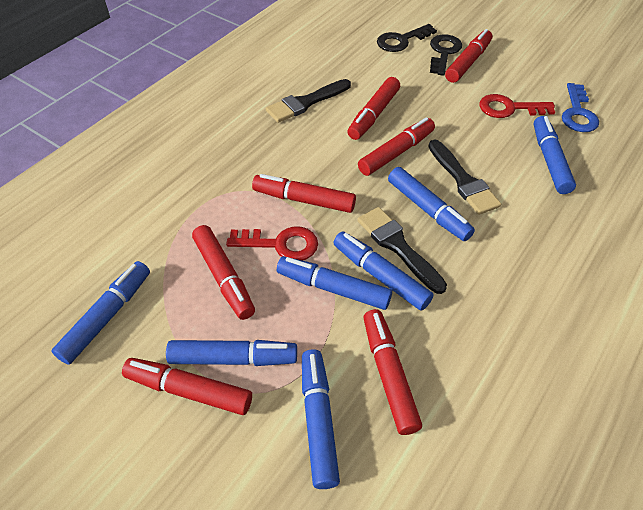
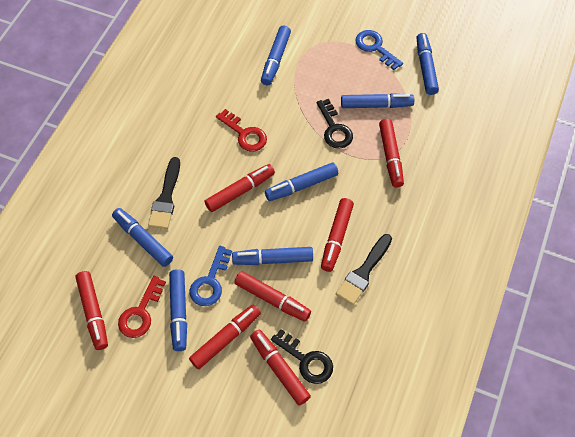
black brush: [266,79,351,123] [357,207,447,294] [428,140,501,215] = 3 -> [148,157,180,229] [336,234,392,305] = 2
blue key: [562,83,599,132] = 1 -> [190,246,232,306] [355,30,403,70] = 2

